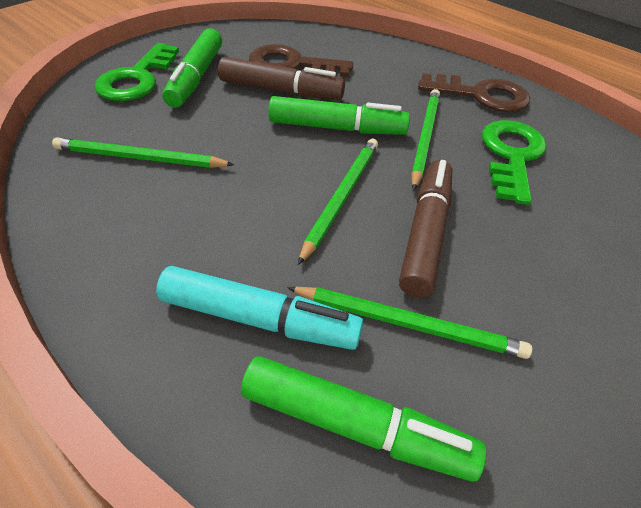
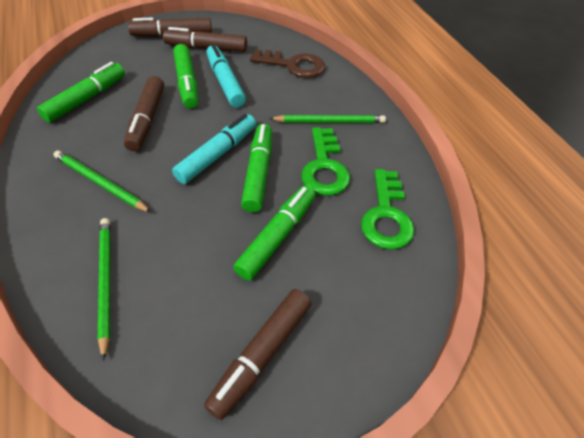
brown key: [249,44,353,77] [418,73,530,112] = 2 -> [250,50,325,78] = 1
brown marker: [218,57,345,100] [399,160,453,298] = 2 -> [124,76,164,151] [128,18,212,37] [163,27,247,52] [204,289,312,420] = 4
green marker: [162,28,222,108] [241,356,486,482] [268,96,410,135] = 3 -> [37,62,125,123] [173,44,198,109] [233,186,315,281] [241,124,272,213] = 4
green pencil: [52,137,235,168] [287,287,532,359] [298,139,378,265] [411,89,440,190] = 4 -> [54,150,152,213] [98,218,110,361] [269,115,386,123] = 3
turquoise marker: [156,266,364,350] = 1 -> [172,114,256,184] [206,44,246,108] = 2

